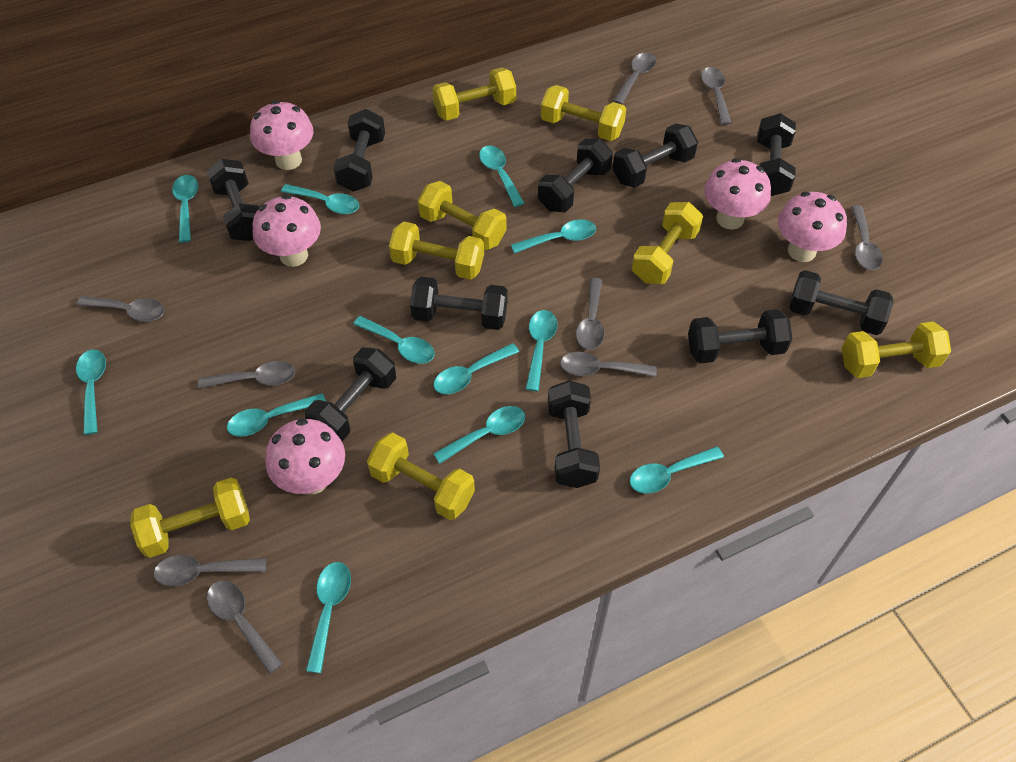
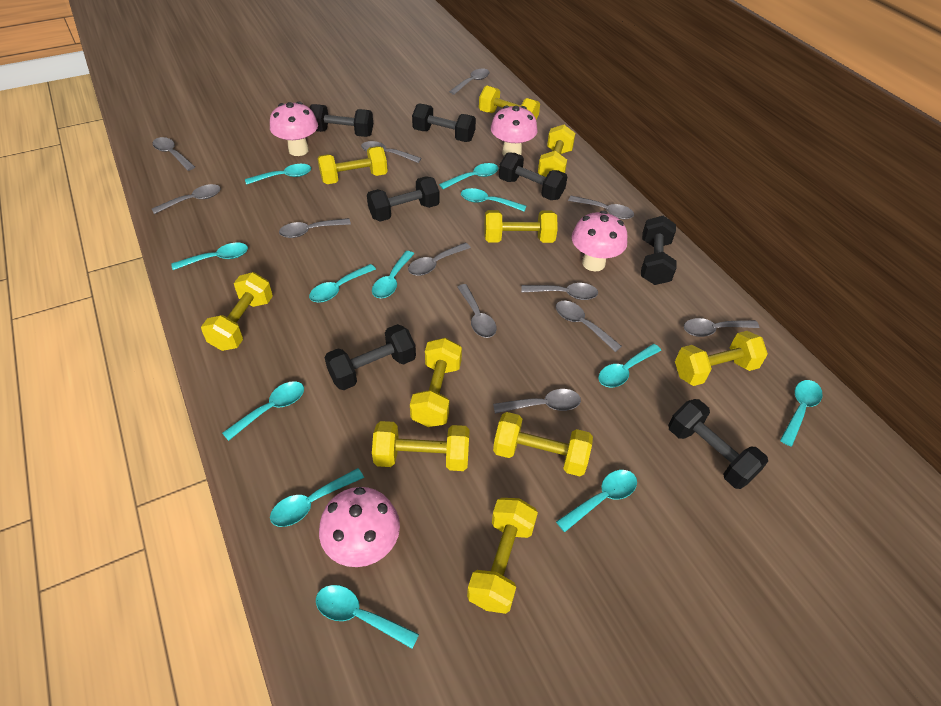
black dumbbell: [207,159,259,241] [305,347,396,441] [333,109,385,192] [410,277,507,330] [538,139,613,212] [548,380,600,488] [612,124,698,188] [688,309,792,364] [757,113,796,196] [789,270,893,335] = 10 -> [310,104,373,137] [325,324,416,390] [367,176,440,222] [412,103,476,142] [499,152,567,200] [641,216,677,285] [668,399,768,489] = 7
grey spoon: [77,296,165,322] [154,555,266,587] [198,361,295,389] [207,580,282,674] [560,352,657,377] [576,277,604,350] [613,53,656,104] [701,67,731,125] [851,205,883,270] = 9 -> [152,137,195,171] [152,184,221,214] [279,218,351,238] [361,141,421,163] [408,242,471,276] [449,68,490,95] [457,284,497,338] [493,389,581,414] [521,283,598,300] [556,301,622,352] [568,196,634,219] [684,318,759,337] = 12
pink mushroom: [250,101,313,170] [253,195,321,267] [266,418,345,494] [704,158,771,230] [778,191,847,262] = 5 -> [270,102,318,156] [319,487,400,567] [491,105,537,156] [572,211,628,271] = 4
yellow dumbbell: [130,477,250,558] [367,433,475,520] [389,222,484,280] [418,181,506,250] [432,67,516,121] [541,85,626,141] [632,202,703,284] [842,322,951,378] = 8 -> [201,272,273,351] [317,146,388,184] [372,421,470,471] [410,338,462,427] [467,498,538,614] [479,86,540,120] [484,210,558,243] [493,412,593,476] [538,125,575,177] [675,331,768,386] = 10

